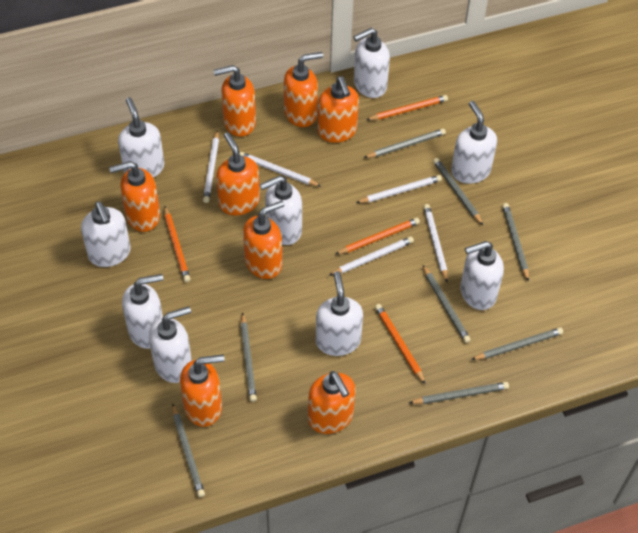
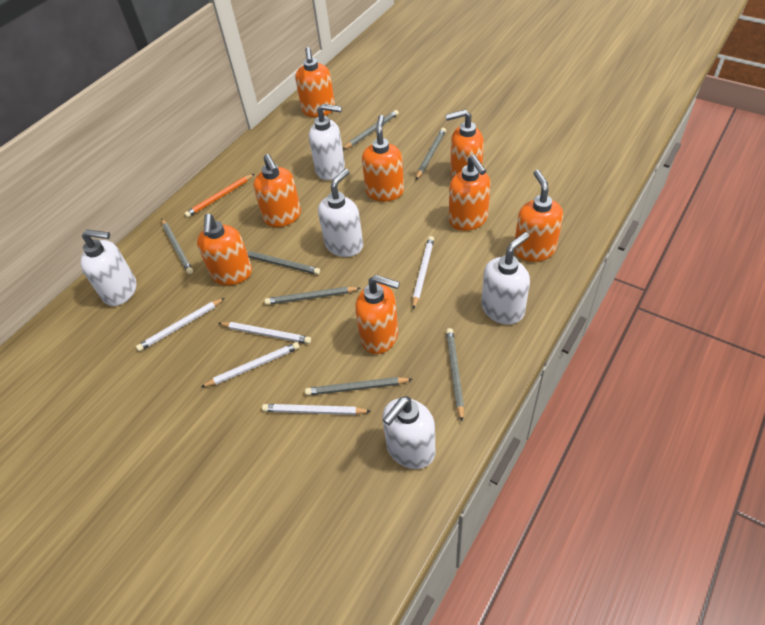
grey pencil: [172,403,205,497] [240,312,257,402] [364,129,446,158] [409,382,509,404] [423,265,471,343] [433,158,483,225] [471,328,563,360] [502,203,529,282] = 8 -> [161,219,193,274] [247,251,320,275] [264,287,360,305] [305,377,413,396] [343,110,399,150] [416,128,446,180] [446,328,464,421] = 7
orange pencil: [164,206,191,282] [336,218,420,254] [366,95,448,120] [375,304,425,384] = 4 -> [184,174,254,218] = 1
white soap dispenser: [81,201,131,267] [118,97,164,178] [122,274,163,349] [149,306,192,383] [260,175,302,245] [316,271,363,356] [353,28,390,98] [451,101,497,184] [460,241,504,310] = 9 -> [81,229,136,306] [309,104,345,180] [318,169,363,257] [383,396,435,469] [481,232,530,324] = 5

